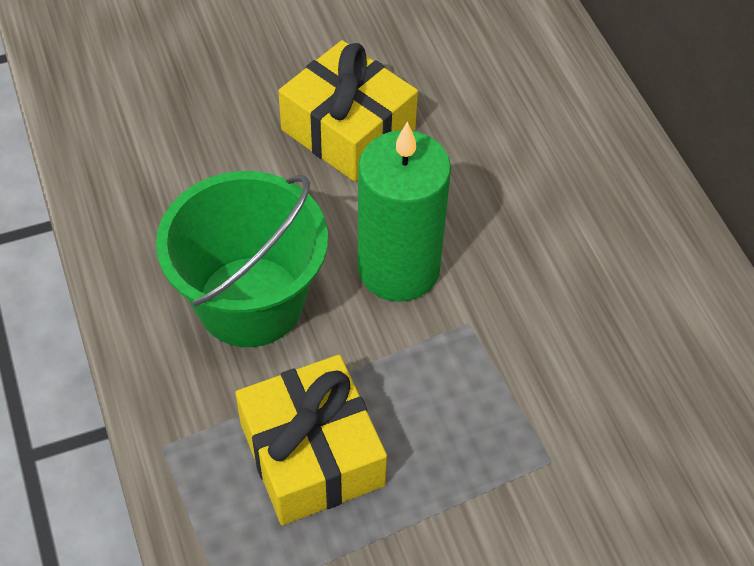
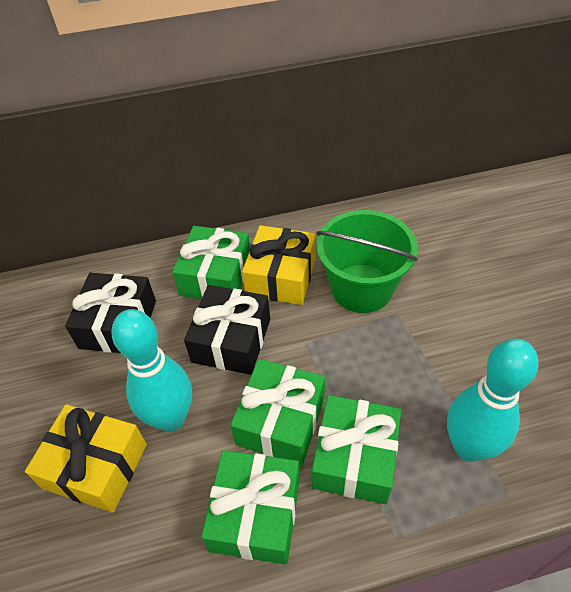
black gift: none = 0 -> [65,273,156,353] [184,285,270,375] = 2
green candle: [357,122,451,302] = 1 -> none = 0
green gift: none = 0 -> [172,226,250,299] [201,450,300,565] [230,359,325,465] [312,395,401,504] = 4
turquoise bowling pin: none = 0 -> [112,309,192,432] [447,339,538,462] = 2

